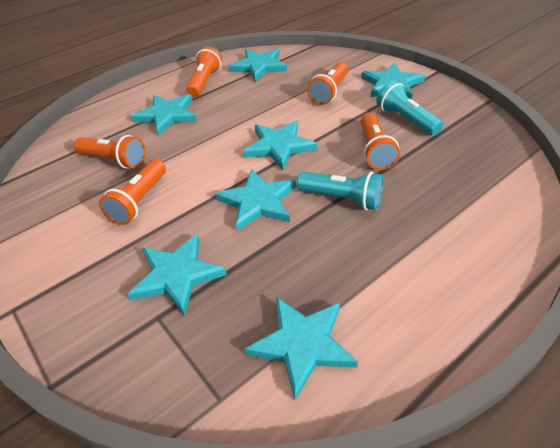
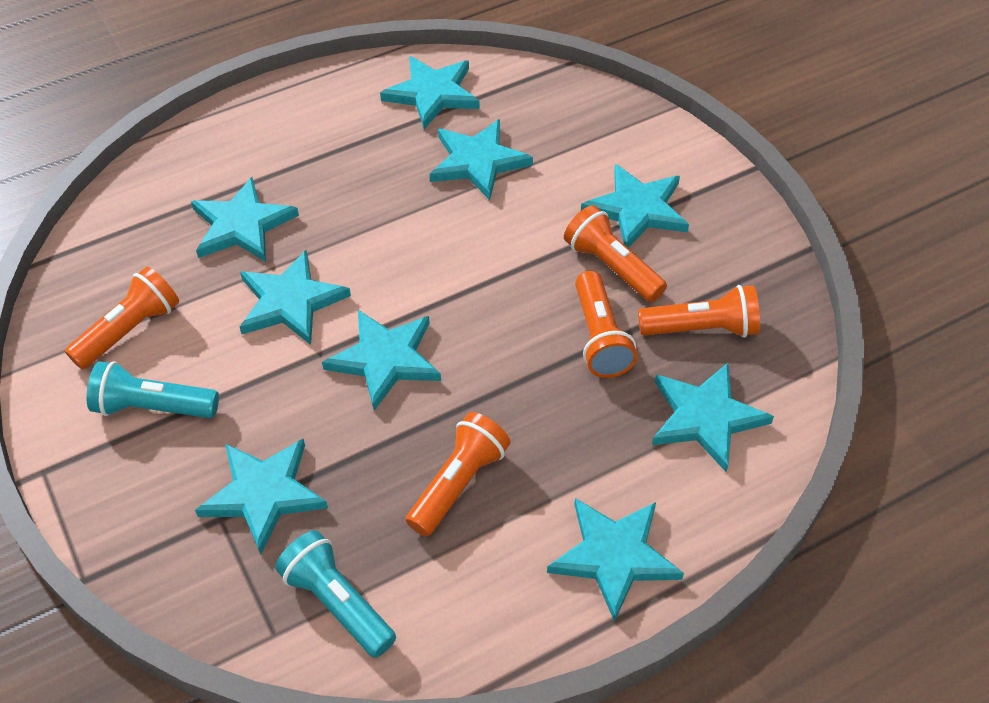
turquoise star: [128,234,227,316] [131,94,197,136] [215,169,296,231] [229,49,287,82] [243,121,317,170] [245,297,358,400] [361,63,425,99] = 7 -> [191,177,299,262] [195,439,328,554] [240,250,351,345] [322,310,441,411] [380,56,480,129] [430,119,533,200] [547,498,684,622] [581,164,689,248] [652,363,774,472] = 9

